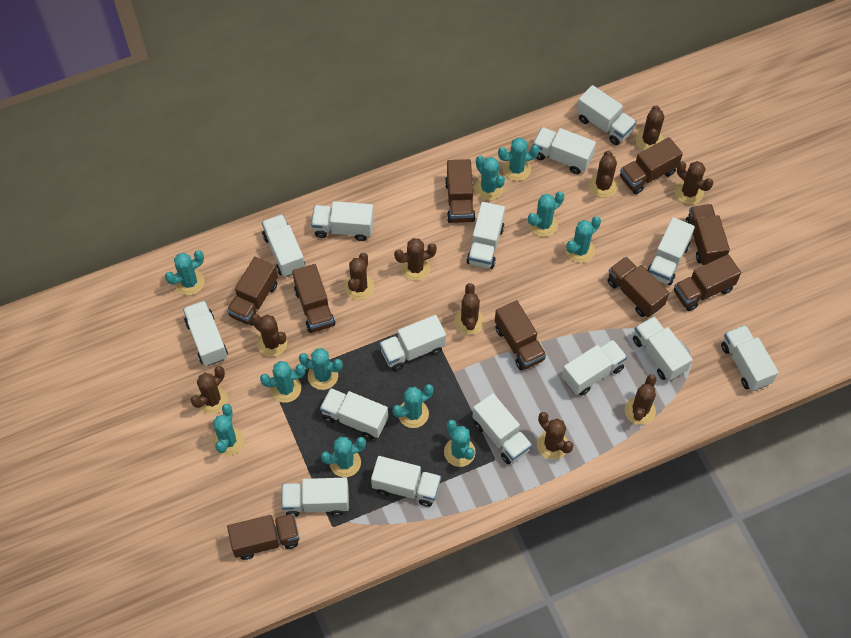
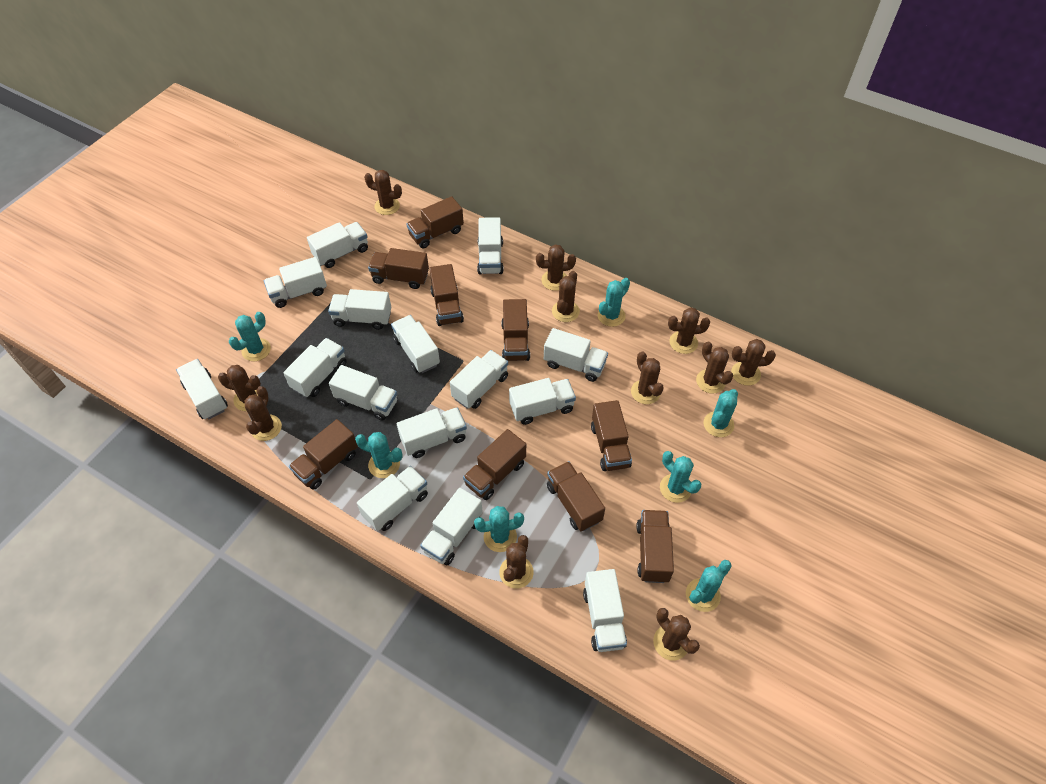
brown cactus: [191,366,228,414] [251,314,287,357] [345,253,374,300] [394,238,437,281] [454,283,485,335] [537,412,573,460] [589,151,618,198] [625,374,656,425] [636,105,664,150] [675,161,713,205] = 10 -> [218,365,261,411] [244,386,282,441] [364,170,402,215] [499,535,534,589] [536,244,576,291] [552,271,580,322] [631,351,664,404] [653,608,700,661] [668,307,710,354] [696,342,733,394] [731,339,776,386] = 11
turquoise cactus: [165,250,204,295] [213,404,244,456] [260,361,305,403] [299,348,343,390] [321,437,366,477] [392,384,434,428] [444,420,476,467] [475,156,505,200] [498,138,539,181] [528,191,564,237] [566,216,601,263] = 11 -> [229,312,271,361] [355,432,403,478] [474,506,524,552] [598,278,630,327] [660,451,701,503] [686,560,731,612] [703,389,738,437] = 7

